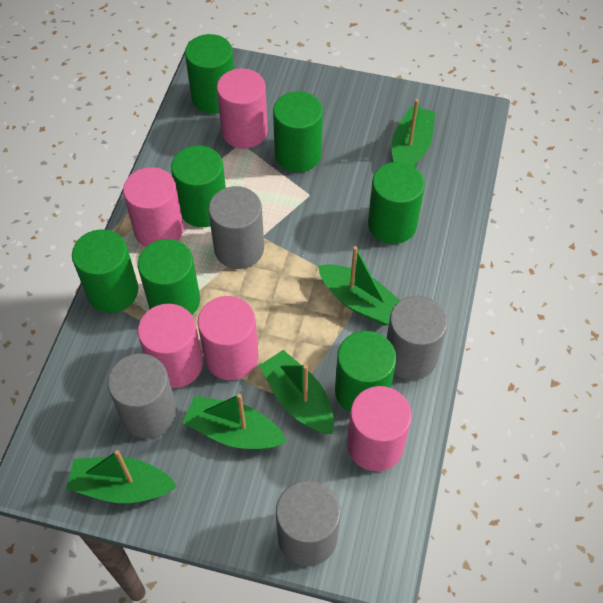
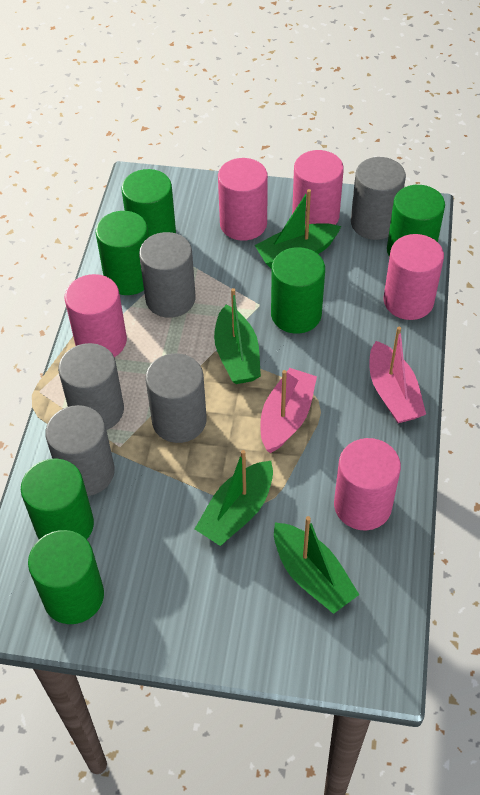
green boat: [66,450,177,503] [183,394,287,449] [259,350,334,434] [318,246,400,326] [392,99,435,166] = 5 -> [195,450,273,546] [214,288,261,384] [255,189,341,269] [274,516,359,614] = 4
green cylinder: [72,229,138,313] [138,239,200,315] [171,145,226,227] [185,34,234,114] [273,91,323,172] [335,331,396,412] [368,162,425,244] = 7 -> [21,458,94,539] [28,530,104,624] [96,211,149,295] [122,169,176,237] [271,247,325,334] [387,185,445,257] = 6
grey cylinder: [108,354,177,439] [208,186,264,269] [276,480,340,566] [387,295,448,380] = 4 -> [45,405,115,496] [58,343,124,430] [139,232,196,318] [146,353,207,443] [351,157,406,240] = 5
pink boat: none = 0 -> [260,368,317,453] [370,327,426,423] = 2

